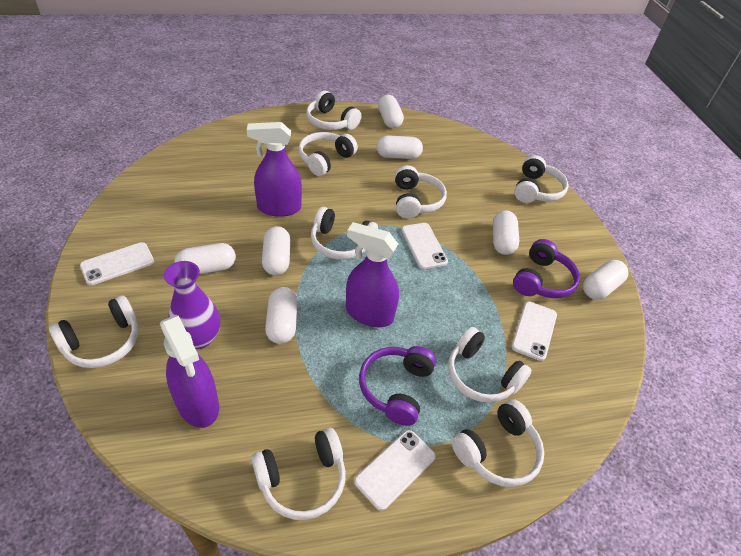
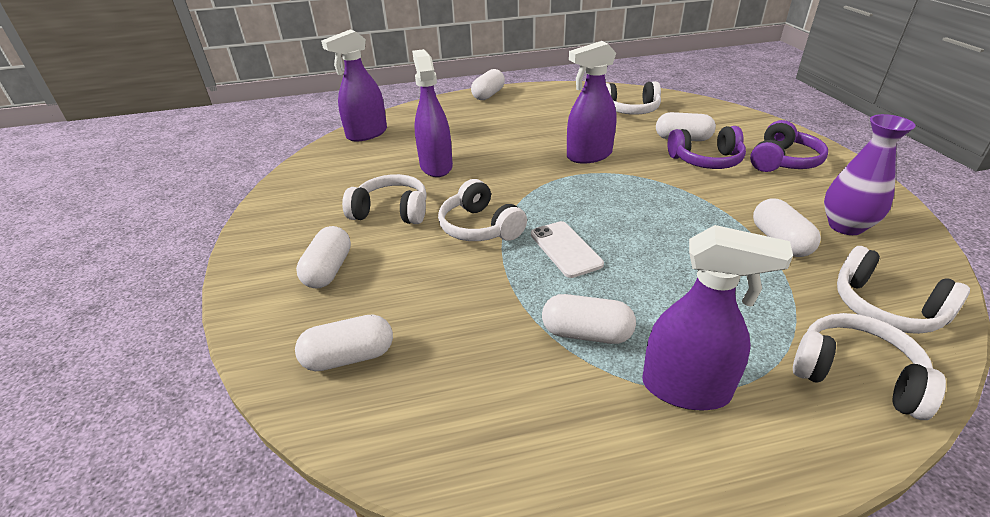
purple spray bottle: [160,315,219,428] [247,122,302,217] [346,222,399,327] = 3 -> [321,29,387,141] [412,49,453,177] [567,41,616,164] [642,225,793,410] = 4
white capsule: [174,243,236,274] [262,226,290,275] [265,287,298,344] [376,135,423,159] [378,94,404,128] [493,211,519,255] [583,260,628,300] = 7 -> [295,315,393,371] [296,226,351,288] [471,69,505,100] [542,294,636,344] [656,112,716,141] [753,199,821,257] = 6
white headphones: [49,295,138,368] [251,428,346,520] [298,132,358,176] [306,91,362,130] [311,207,378,260] [395,165,447,218] [448,327,532,403] [452,399,544,487] [514,155,568,203] = 9 -> [342,174,427,224] [438,179,527,241] [606,81,661,115] [793,313,946,420] [837,246,970,334] = 5
white phone: [80,242,154,285] [354,430,436,511] [402,223,448,269] [511,301,557,361] = 4 -> [531,221,604,278] = 1

